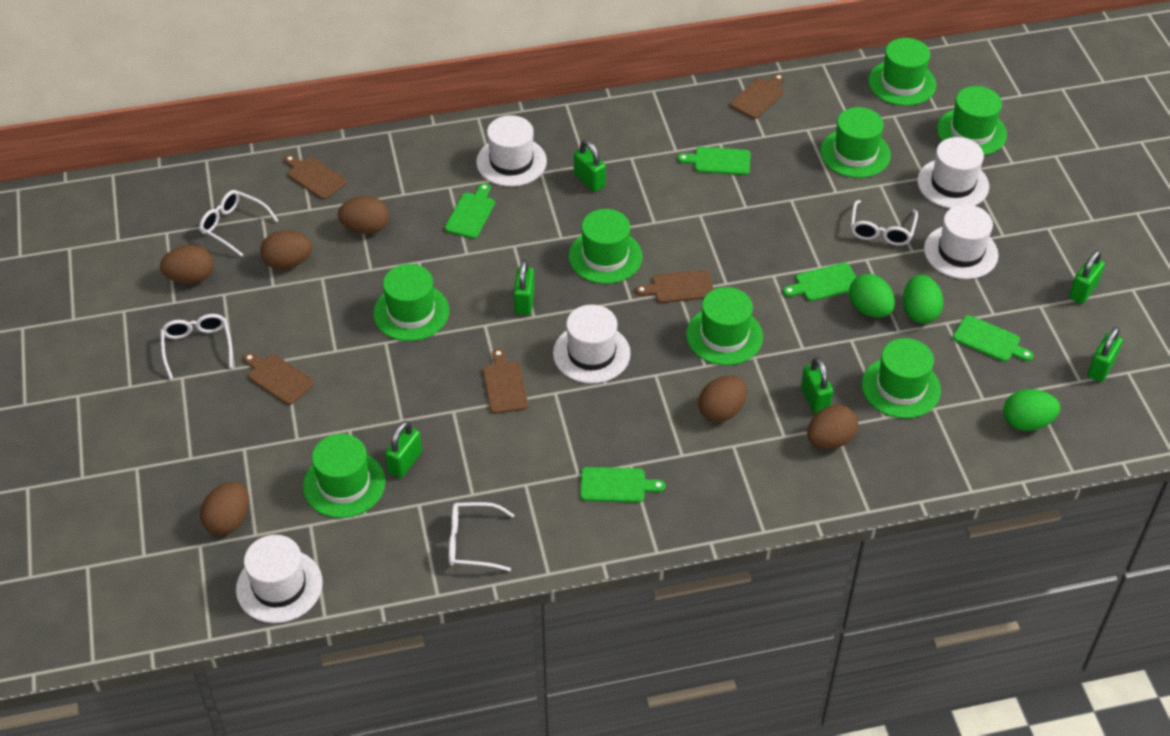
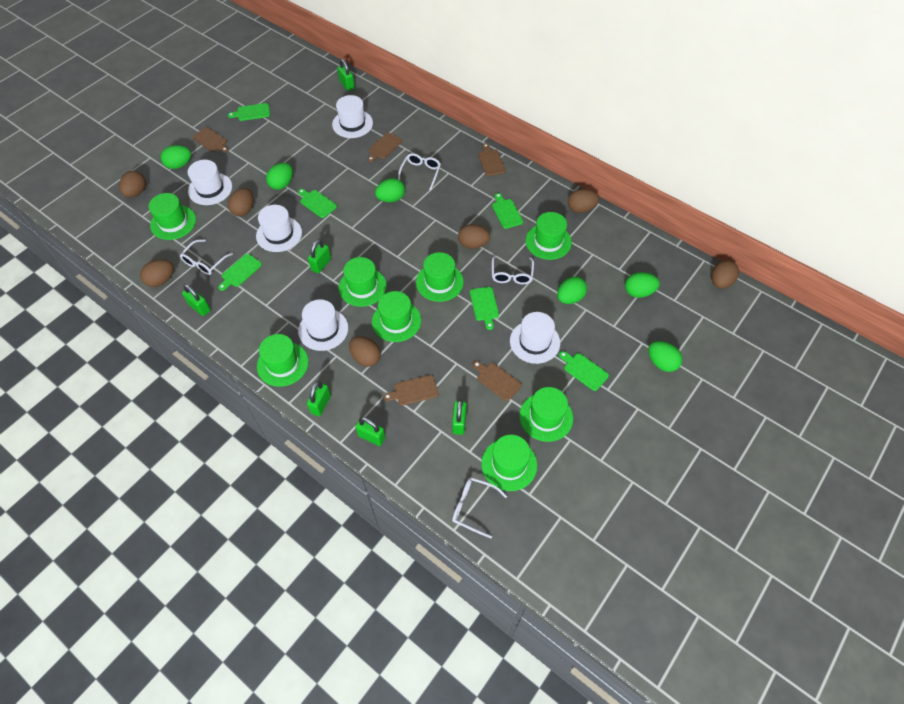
brown egg: [160,245,213,284] [200,482,249,535] [260,230,312,270] [338,196,389,234] [698,375,747,422] [807,405,858,449] = 6 -> [119,171,146,198] [140,259,174,287] [228,188,254,217] [349,336,381,367] [458,224,490,249] [568,189,599,213] [711,260,739,289] = 7
green cutting board: [445,183,495,239] [580,467,666,503] [678,147,750,175] [783,263,856,301] [953,315,1034,362] = 5 -> [218,254,262,291] [228,103,270,121] [298,189,337,218] [470,287,499,330] [492,193,523,229] [559,351,609,391] = 6
green egg: [849,274,895,318] [903,275,943,324] [1003,389,1060,431] = 3 -> [161,145,191,169] [266,163,293,190] [375,178,405,202] [557,277,587,304] [625,272,660,298] [648,341,682,372] = 6

